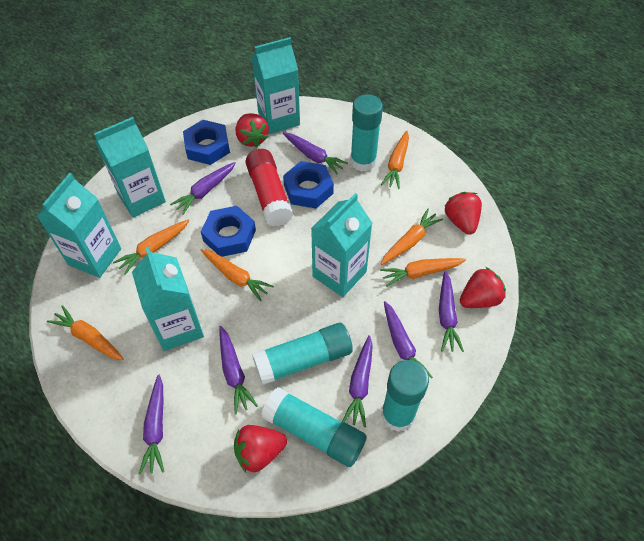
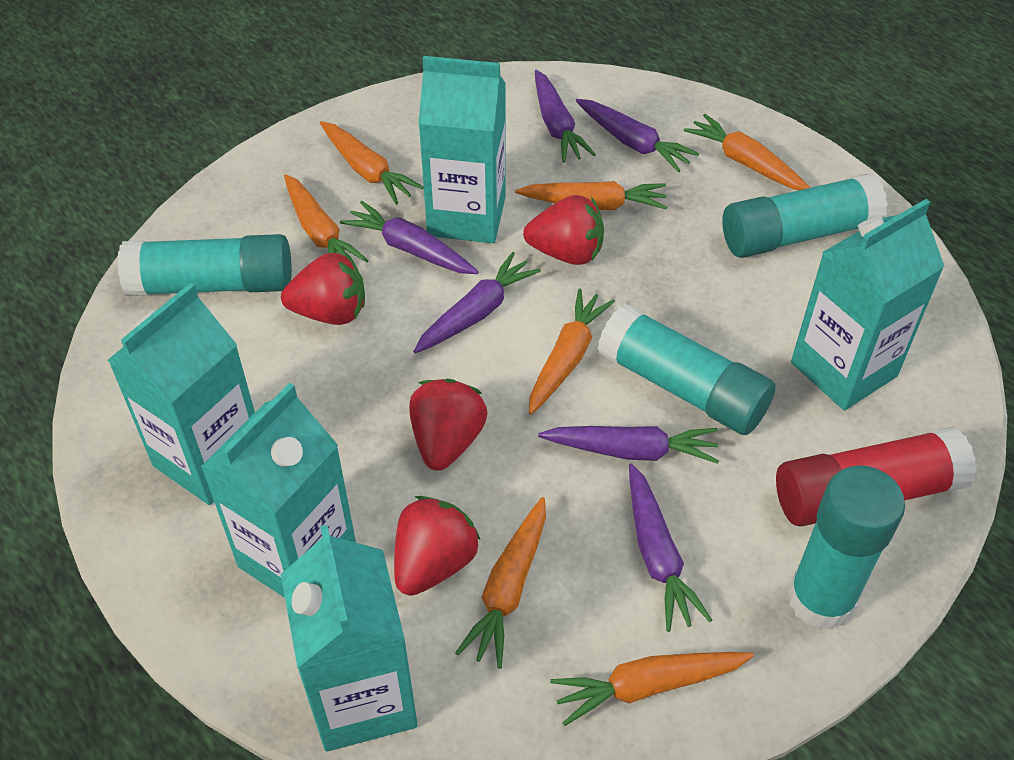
blue nut: [183,120,230,165] [201,206,256,257] [283,161,334,209] = 3 -> none = 0
orange carrot: [47,305,124,360] [113,220,189,275] [201,249,274,301] [380,258,466,287] [381,130,409,189] [381,209,443,265] = 6 -> [284,174,368,262] [320,121,424,205] [455,497,546,669] [515,181,667,210] [529,289,615,415] [550,652,754,726] [684,114,810,190] = 7
purple carrot: [139,375,164,474] [170,162,236,215] [220,326,258,414] [283,132,348,174] [342,335,373,427] [384,301,433,378] [439,271,464,352] = 7 -> [340,201,478,274] [413,252,541,353] [535,70,596,163] [538,426,719,464] [576,99,699,172] [629,463,712,632] = 6

